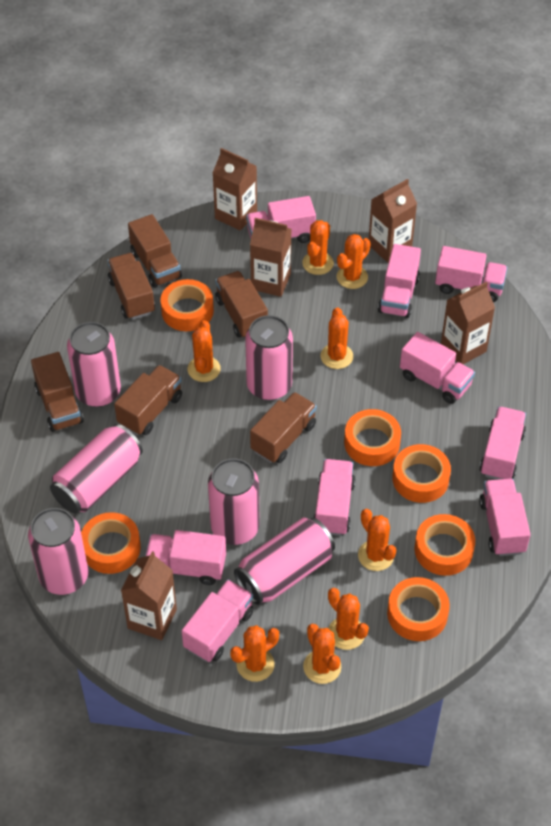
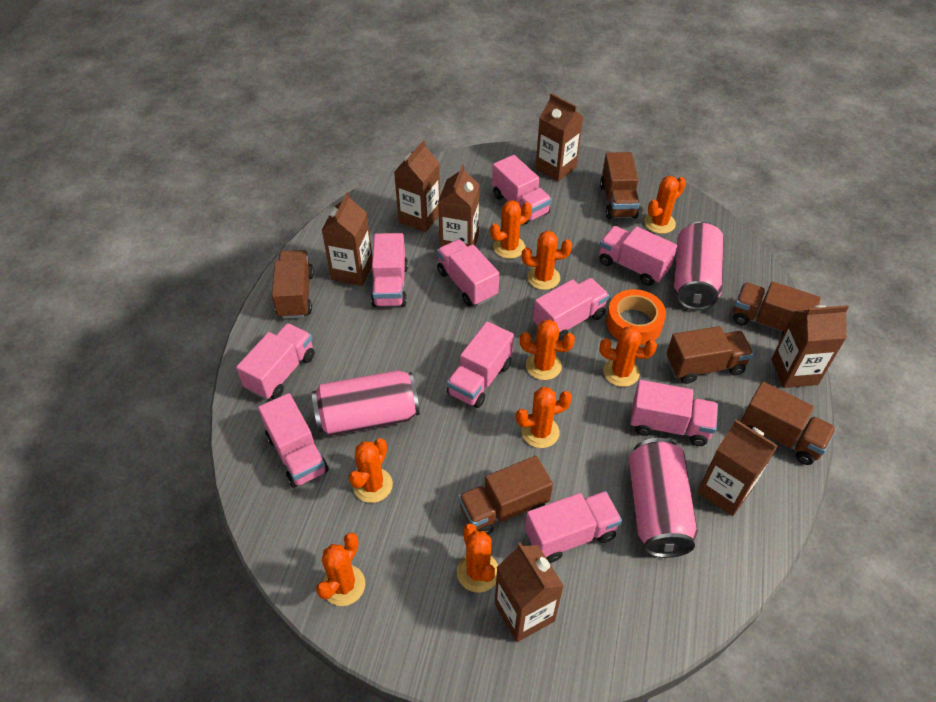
brown carton: [121,551,177,640] [213,148,257,231] [250,218,291,297] [369,179,417,263] [441,281,495,364] = 5 -> [321,192,372,286] [394,140,440,232] [438,165,480,247] [495,542,564,642] [535,93,583,182] [697,420,778,516] [771,305,849,388] = 7
orange cactus: [188,320,221,382] [230,625,279,682] [302,220,334,275] [303,624,341,684] [320,307,353,369] [328,588,369,650] [337,234,371,289] [358,509,396,571] = 8 -> [316,533,365,606] [349,438,393,503] [457,523,498,593] [490,200,532,259] [516,387,572,448] [520,320,575,380] [522,231,572,290] [600,326,657,387] [644,176,686,234] = 9
orange tape: [81,512,141,574] [161,279,214,331] [344,409,401,466] [387,577,450,641] [392,444,451,503] [415,514,475,576] = 6 -> [606,289,666,345] = 1
pink can: [28,508,88,595] [50,424,143,514] [67,322,121,407] [208,458,260,545] [234,518,335,605] [245,315,293,400] = 6 -> [312,370,420,436] [629,438,698,558] [674,221,724,310] = 3
pink truck: [145,530,226,585] [182,579,254,662] [246,196,316,243] [313,459,355,536] [378,244,421,318] [400,332,475,404] [435,246,508,302] [479,406,526,480] [479,479,531,556] = 9 -> [236,323,315,400] [258,393,329,488] [371,233,408,307] [437,239,499,306] [447,322,514,408] [492,155,552,224] [525,491,622,563] [533,278,609,341] [599,226,677,286] [630,380,718,446] = 10

